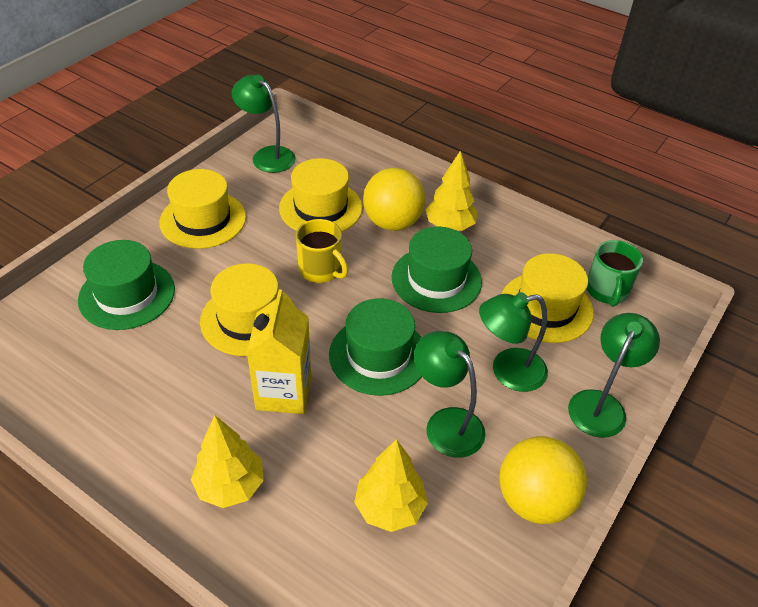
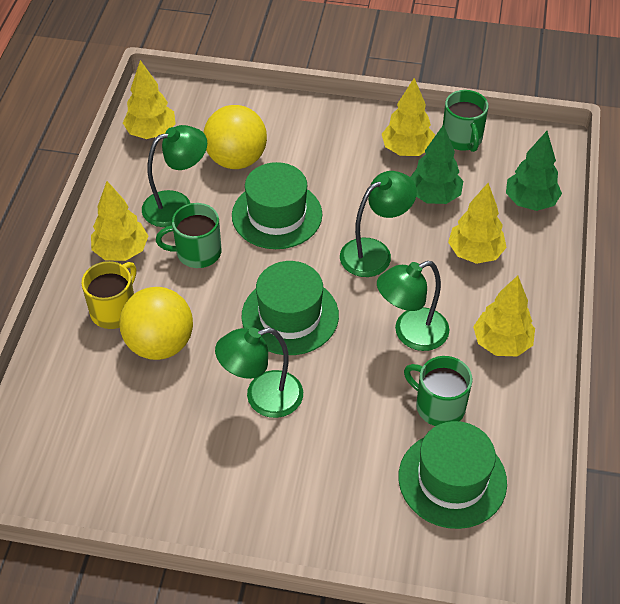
green mug: [587,240,643,307] = 1 -> [156,203,221,268] [404,356,472,426] [443,90,488,152] = 3
green tree: none = 0 -> [410,124,463,204] [506,131,562,211] = 2
yellow carton: [247,290,311,414] = 1 -> none = 0
yellow hat: [160,169,246,249] [200,263,295,356] [279,158,363,232] [502,253,594,343] = 4 -> none = 0
yellow tree: [191,415,264,508] [354,439,428,532] [425,150,478,231] = 3 -> [91,181,148,261] [123,60,176,139] [382,78,435,156] [448,183,507,264] [473,276,535,357] = 5

